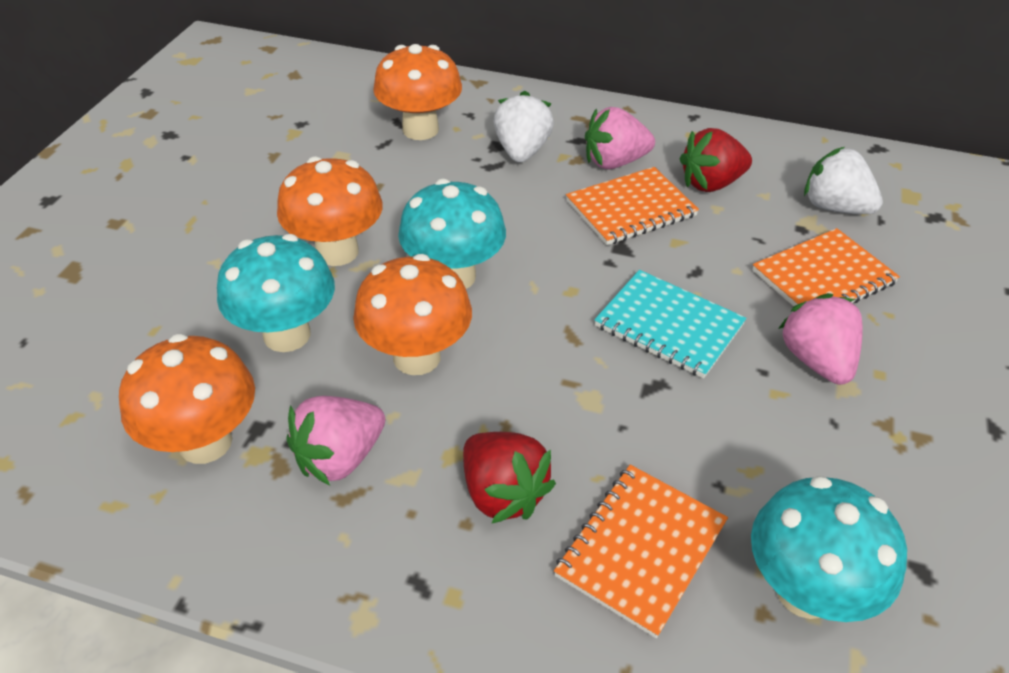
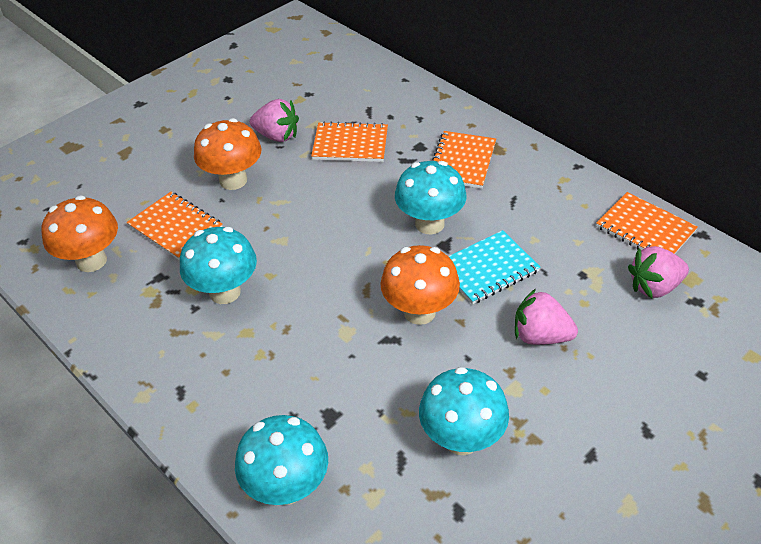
orange mushroom: [119,334,255,464] [277,156,383,266] [353,254,472,375] [373,44,462,140] = 4 -> [42,195,118,272] [194,118,261,190] [380,245,460,325] = 3
orange notebook: [554,465,728,638] [566,167,699,245] [752,228,900,306] = 3 -> [127,192,223,260] [311,121,388,162] [432,131,496,189] [596,192,698,254] = 4
red strawberry: [463,432,556,524] [679,128,752,192] = 2 -> none = 0
turquoise mushroom: [217,234,335,352] [398,179,506,289] [751,476,907,622] = 3 -> [180,227,257,304] [235,415,328,505] [395,161,466,234] [419,367,509,455] = 4
white strawberry: [494,91,554,162] [804,147,883,214] = 2 -> none = 0

